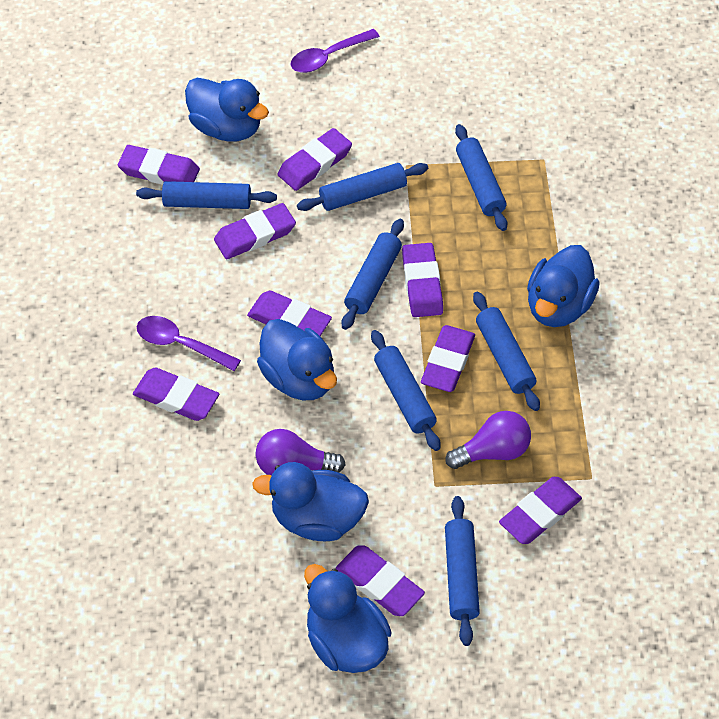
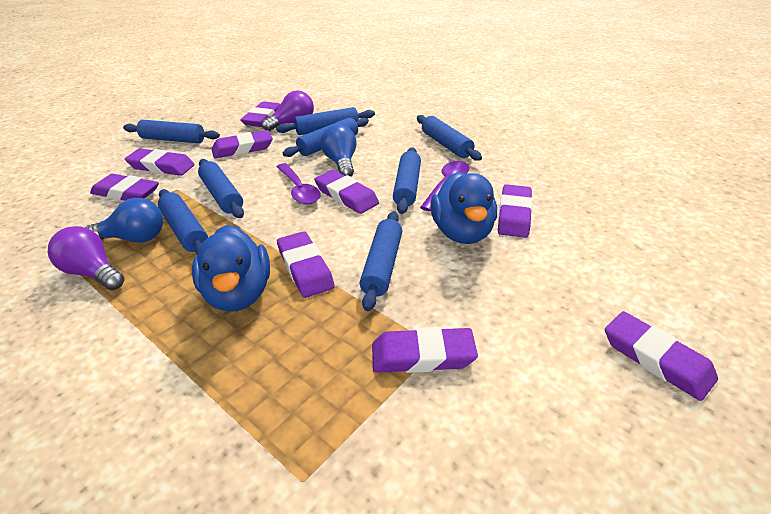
blue duck: [185,78,269,142] [252,462,369,541] [257,319,337,400] [304,564,392,673] [527,245,600,327] = 5 -> [192,225,270,312] [430,172,497,244] = 2
blue light bulb: none = 0 -> [85,198,163,243] [320,124,356,177] = 2
blue rolling pin: [136,181,277,209] [297,163,428,211] [342,219,404,330] [371,330,440,451] [445,496,480,646] [455,124,507,231] [473,292,540,411] = 7 -> [123,120,220,143] [158,189,208,254] [198,159,244,218] [276,107,375,135] [283,117,369,157] [360,211,402,311] [393,147,421,214] [417,115,482,161] = 8

